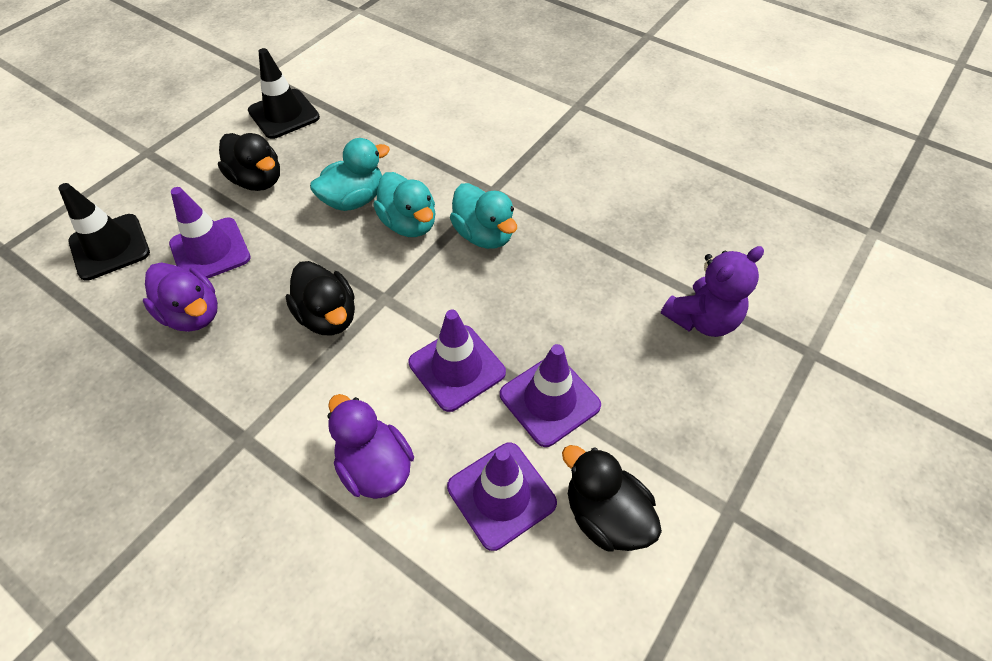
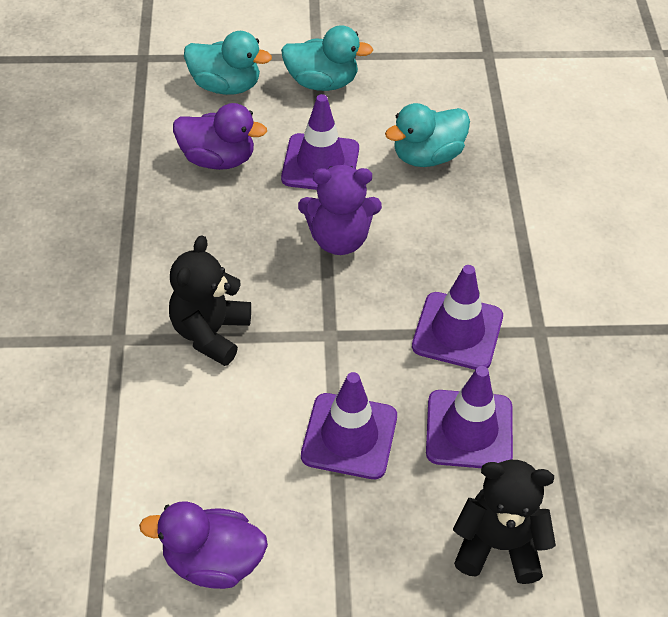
black duck: [218,133,280,191] [286,261,355,335] [562,445,662,552] = 3 -> none = 0
black teddy bear: none = 0 -> [169,235,251,366] [453,460,556,584] = 2
black traffic cone: [58,183,150,281] [248,48,320,139] = 2 -> none = 0

